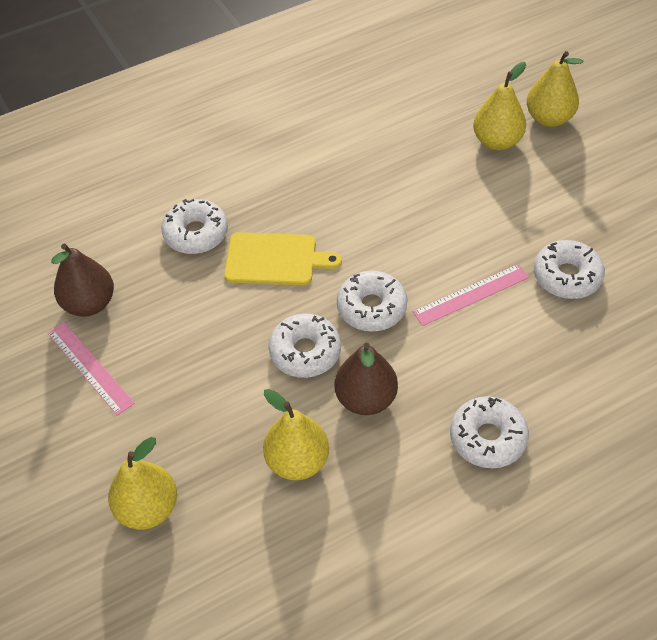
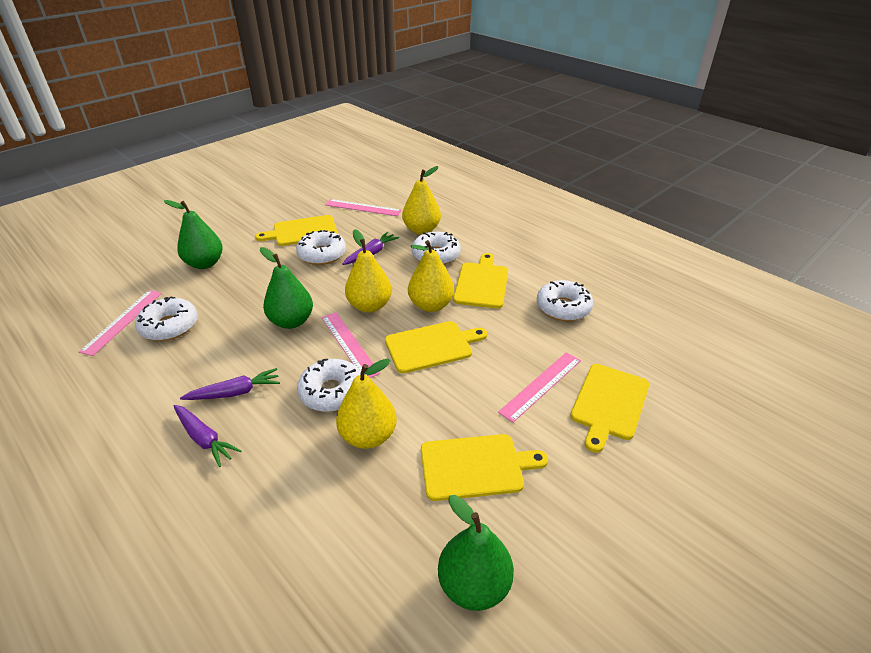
brown pear: [51,244,114,317] [334,343,398,415] = 2 -> none = 0
green pear: none = 0 -> [164,200,223,269] [260,247,313,329] [438,495,514,611] = 3
pink ruler: [48,322,135,416] [413,264,529,326] = 2 -> [79,290,162,356] [321,312,380,378] [325,199,402,216] [498,352,581,423] = 4
purple carrot: none = 0 -> [174,405,242,467] [180,368,280,400] [342,232,399,265] = 3
yellow cutting board: [224,232,342,285] = 1 -> [255,215,338,246] [385,321,487,373] [421,434,548,501] [453,253,508,309] [570,364,649,453] = 5

